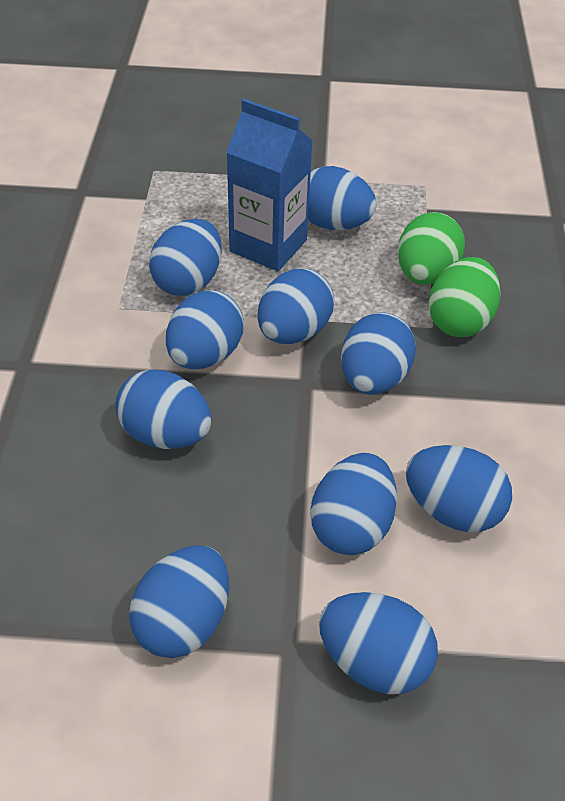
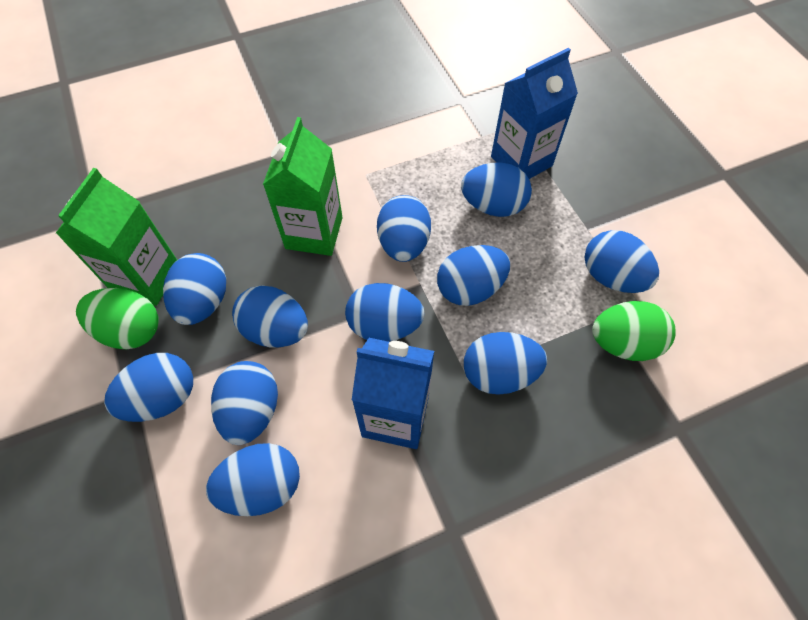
blue carton: [226,99,312,271] = 1 -> [352,338,434,449] [491,48,578,179] = 2
blue egg: [116,370,211,449] [129,545,229,658] [149,219,222,296] [166,290,244,369] [257,269,334,344] [308,166,377,230] [310,453,397,555] [319,592,438,694] [341,312,416,395] [406,445,512,532] = 10 -> [104,353,193,422] [163,253,226,325] [206,443,300,516] [211,361,278,445] [232,286,308,347] [345,283,425,342] [377,195,431,262] [437,245,510,306] [461,163,532,217] [464,332,547,395] [585,230,659,293] = 11
green carton: none = 0 -> [56,168,177,306] [263,117,343,256] = 2

